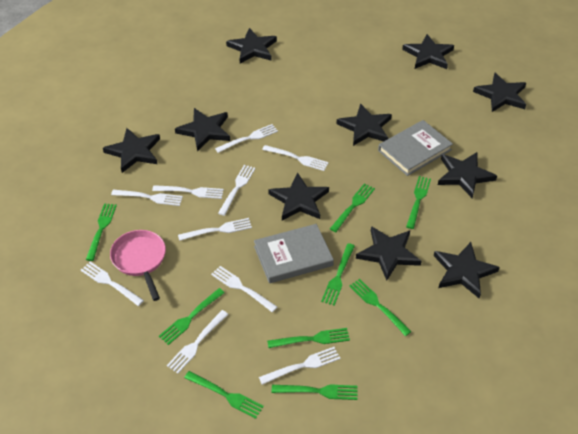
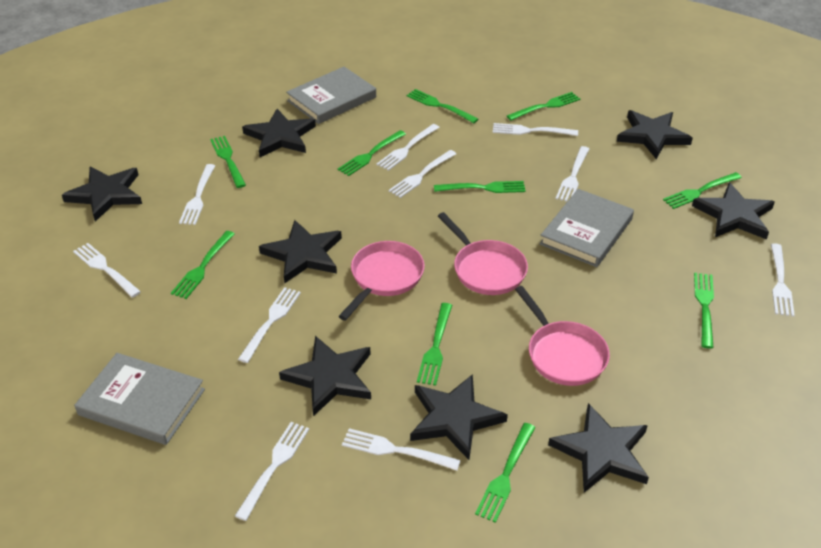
black star: [103,128,160,173] [175,108,230,151] [226,28,277,64] [268,172,329,221] [336,103,392,146] [356,226,422,281] [402,34,454,69] [434,242,500,298] [438,152,497,198] [473,73,526,112] = 10 -> [62,167,142,222] [242,109,316,157] [259,220,342,283] [279,336,371,416] [410,374,508,460] [548,403,649,493] [617,110,693,159] [692,182,775,239] = 8
green fork: [86,203,117,261] [159,288,225,345] [184,371,264,419] [267,328,350,348] [272,384,358,400] [321,243,355,306] [330,183,375,232] [349,279,412,336] [406,176,431,229] = 9 -> [171,231,234,299] [210,136,246,188] [338,130,406,176] [407,89,479,123] [417,303,452,386] [434,181,526,193] [475,423,536,523] [507,92,580,121] [663,172,742,209] [694,273,714,349] = 10
grey book: [254,224,334,283] [378,120,453,176] = 2 -> [74,353,205,445] [286,67,376,124] [540,189,634,267] = 3
pink pan: [110,230,166,301] = 1 -> [338,241,425,321] [438,212,528,295] [515,286,610,386] = 3

